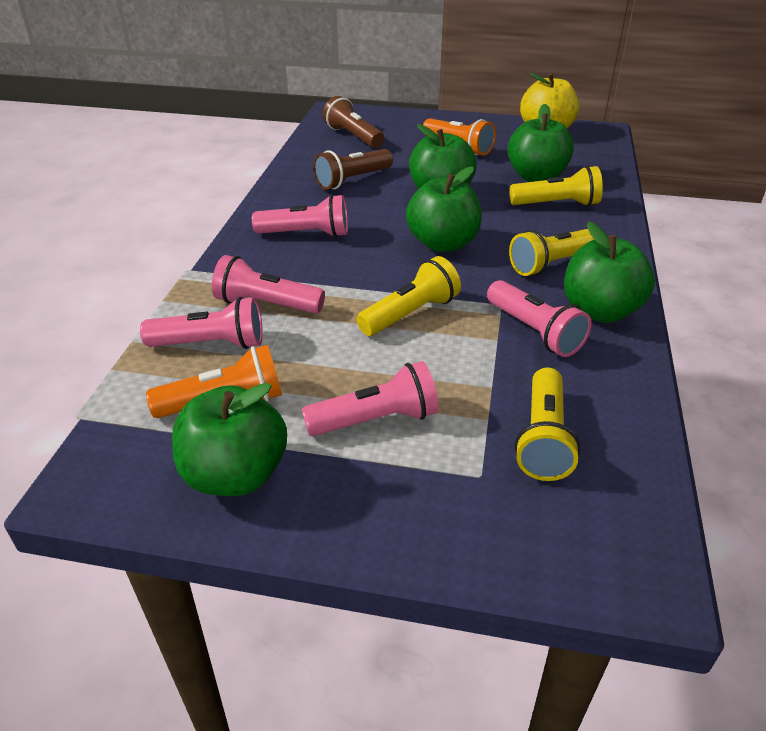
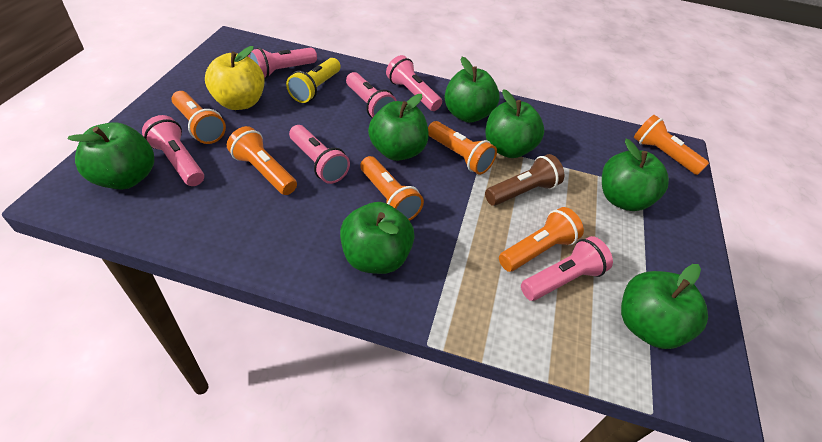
brown flashlight: [313,149,393,190] [323,96,384,148] = 2 -> [485,154,564,206] = 1
green apple: [172,383,287,496] [406,166,482,252] [409,124,477,189] [508,104,574,182] [564,221,655,323] = 5 -> [67,122,154,190] [340,202,415,274] [368,94,429,161] [445,57,499,123] [486,89,544,158] [602,139,669,211] [621,264,708,349] = 7
orange flashlight: [146,345,282,418] [423,118,496,156] = 2 -> [171,91,226,144] [227,126,297,195] [360,156,424,221] [428,121,497,175] [499,207,584,272] [634,115,709,175] = 6
pink flashlight: [140,297,263,349] [212,255,325,313] [252,194,348,237] [302,361,439,436] [487,280,592,357] = 5 -> [142,115,204,186] [249,47,317,79] [289,125,350,184] [346,72,397,118] [386,55,442,111] [521,236,613,301] = 6
yellow flashlight: [356,256,461,336] [509,166,603,206] [509,229,595,276] [515,367,580,481] = 4 -> [286,58,341,103] = 1

